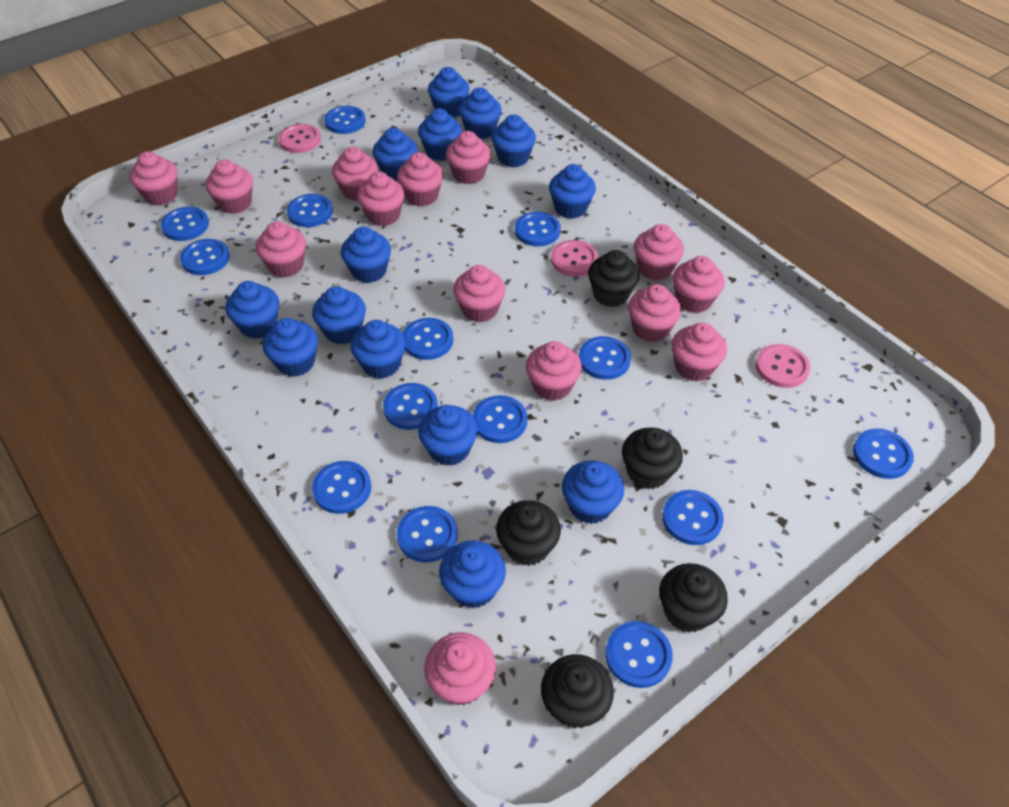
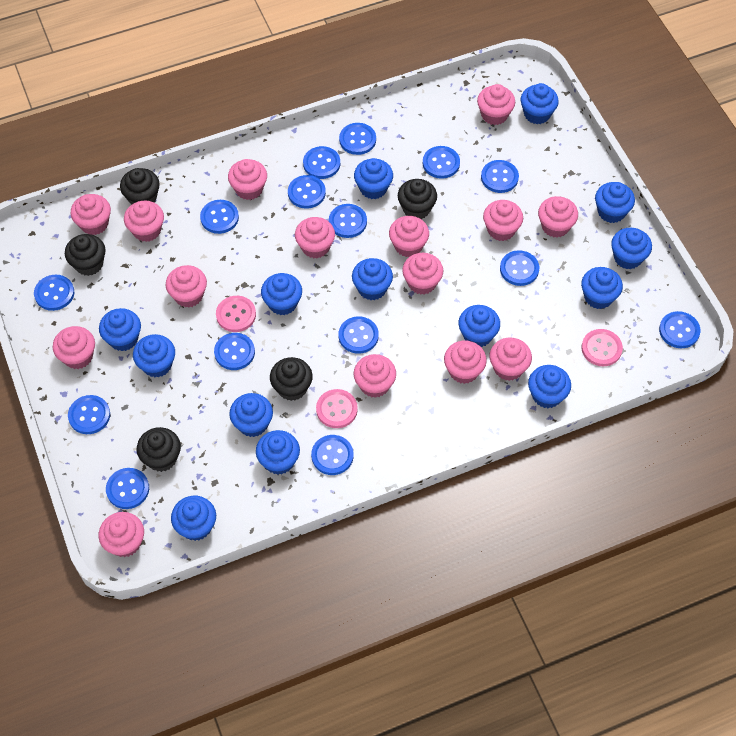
blue button: [161,207,209,241] [180,239,230,275] [287,194,333,227] [312,461,371,514] [324,106,366,134] [383,383,438,430] [397,506,458,562] [403,318,453,360] [473,395,527,443] [515,212,561,246] [579,336,631,380] [605,621,673,688] [662,490,724,545] [853,428,914,479] = 14 -> [34,275,74,311] [68,395,110,434] [106,468,149,509] [200,200,239,234] [214,333,255,370] [288,175,326,209] [303,146,340,179] [311,435,354,475] [329,204,367,238] [339,123,376,155] [339,316,379,354] [423,146,460,179] [481,160,519,193] [500,250,539,286] [659,311,700,348] = 15
pink cupcake: [130,151,178,205] [205,159,253,214] [256,221,306,278] [332,147,378,201] [357,171,405,226] [397,152,443,207] [424,632,496,705] [446,131,491,184] [453,265,506,323] [526,341,582,401] [628,284,681,342] [634,224,684,280] [671,322,727,381] [673,256,725,313] = 14 -> [53,326,95,369] [71,194,111,235] [99,512,144,557] [124,201,164,242] [166,265,207,308] [228,159,267,200] [295,217,335,259] [354,354,396,398] [389,216,429,257] [402,253,443,295] [444,340,487,384] [477,84,515,125] [483,200,523,241] [489,337,532,381] [538,196,578,238] = 15

